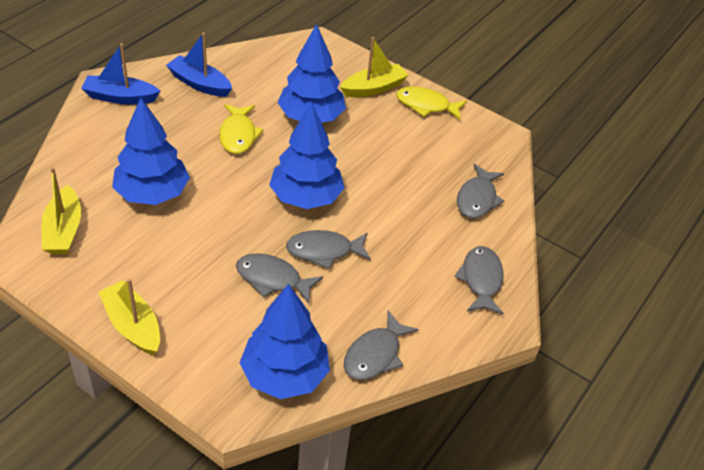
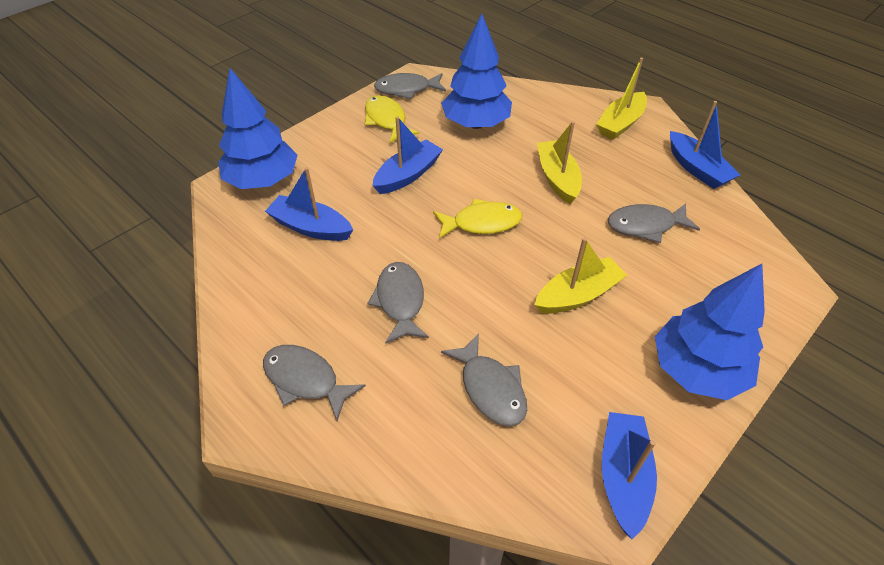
blue boat: [81,43,160,104] [166,33,232,97] = 2 -> [265,167,353,241] [372,116,443,194] [602,412,657,539] [670,101,740,189] = 4
blue tree: [112,98,190,205] [240,284,330,399] [269,103,345,209] [277,24,346,123] = 4 -> [218,68,298,189] [441,14,512,129] [655,264,765,400] = 3

